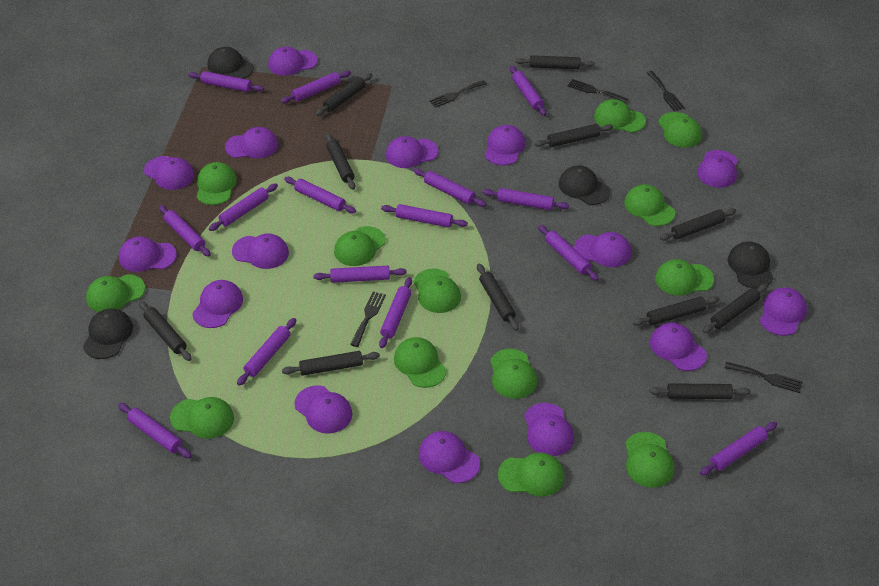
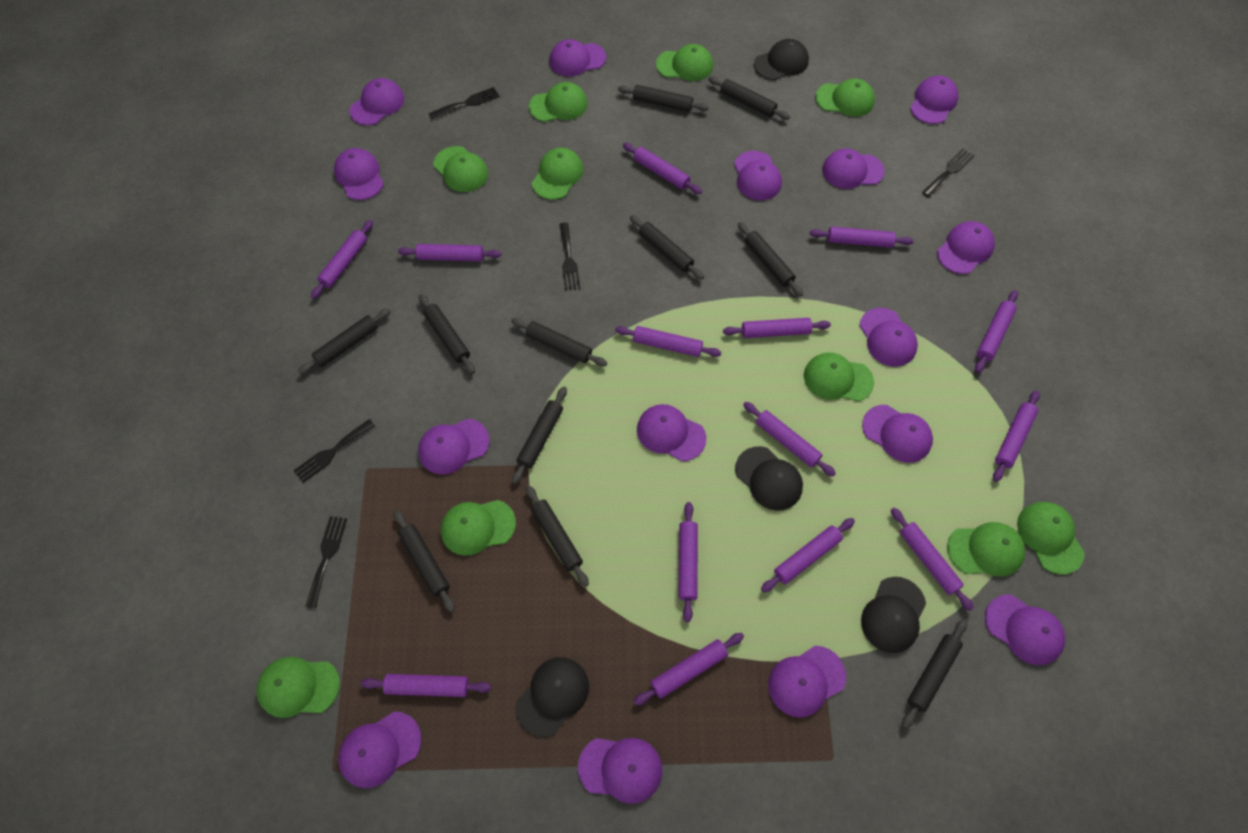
green cap: [86,274,145,312] [170,397,234,439] [197,162,237,205] [334,226,386,266] [394,337,447,388] [414,269,461,313] [490,349,537,399] [498,452,564,497] [594,99,646,133] [624,184,675,226] [625,432,674,488] [655,259,714,296] [658,112,702,148] = 13 -> [256,657,340,718] [434,146,488,192] [441,500,516,556] [529,82,588,122] [532,148,583,200] [656,44,713,81] [804,352,874,401] [815,78,875,117] [947,522,1025,577] [1017,502,1085,575] = 10
purple rolling pin: [118,403,192,458] [159,205,211,257] [189,71,264,92] [209,183,278,231] [237,318,296,386] [281,71,351,103] [284,177,356,213] [313,266,407,283] [379,277,412,348] [381,204,468,228] [414,169,486,207] [482,188,569,210] [510,66,546,116] [538,225,599,281] [700,422,777,476] = 15 -> [311,220,373,299] [361,674,491,697] [398,244,501,261] [615,326,721,357] [623,143,702,194] [633,633,744,706] [678,502,698,622] [723,318,831,338] [743,402,836,476] [761,518,855,592] [810,227,914,248] [891,508,974,611] [975,290,1018,373] [993,390,1040,482] = 14

